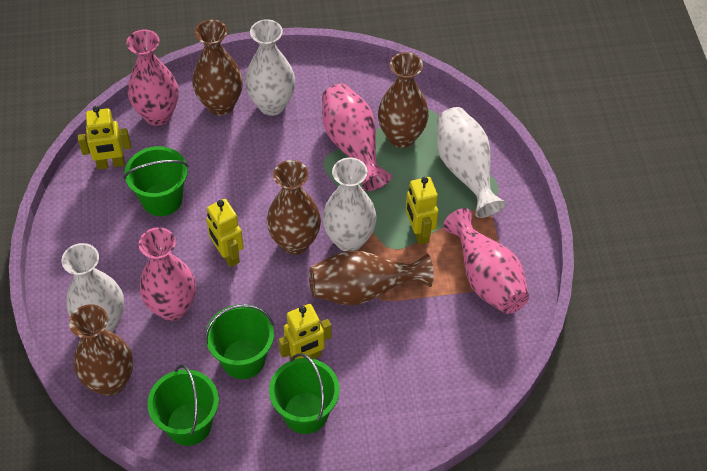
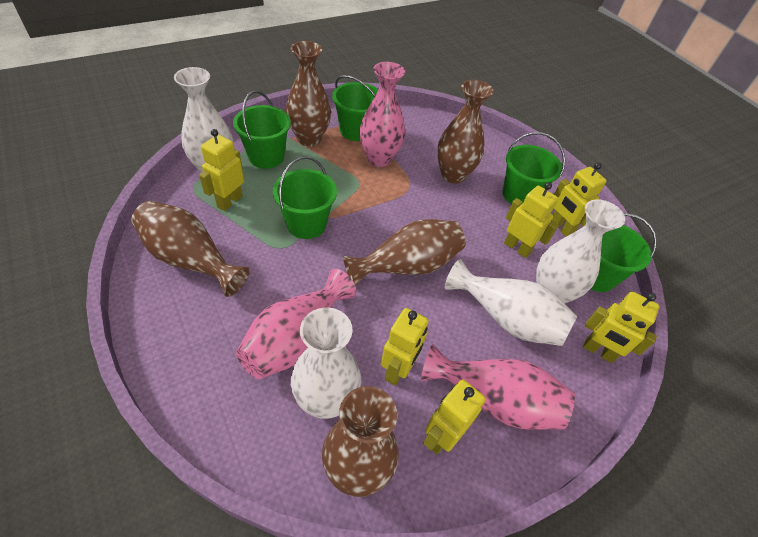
green bucket: [124,146,189,216] [147,365,219,446] [205,304,274,379] [269,353,340,434] = 4 -> [233,90,291,169] [273,156,337,239] [332,75,379,141] [503,132,565,204] [591,213,657,292] = 5
pink vase: [126,30,179,126] [139,227,196,321] [322,83,392,191] [443,208,529,314] = 4 -> [236,269,356,379] [360,62,405,167] [421,344,575,430] = 3
yellow robot: [78,106,131,170] [206,199,244,267] [278,304,332,360] [406,177,438,245] = 4 -> [199,129,244,211] [381,308,429,386] [423,379,486,455] [504,182,559,258] [552,163,607,237] [583,291,659,363] = 6

